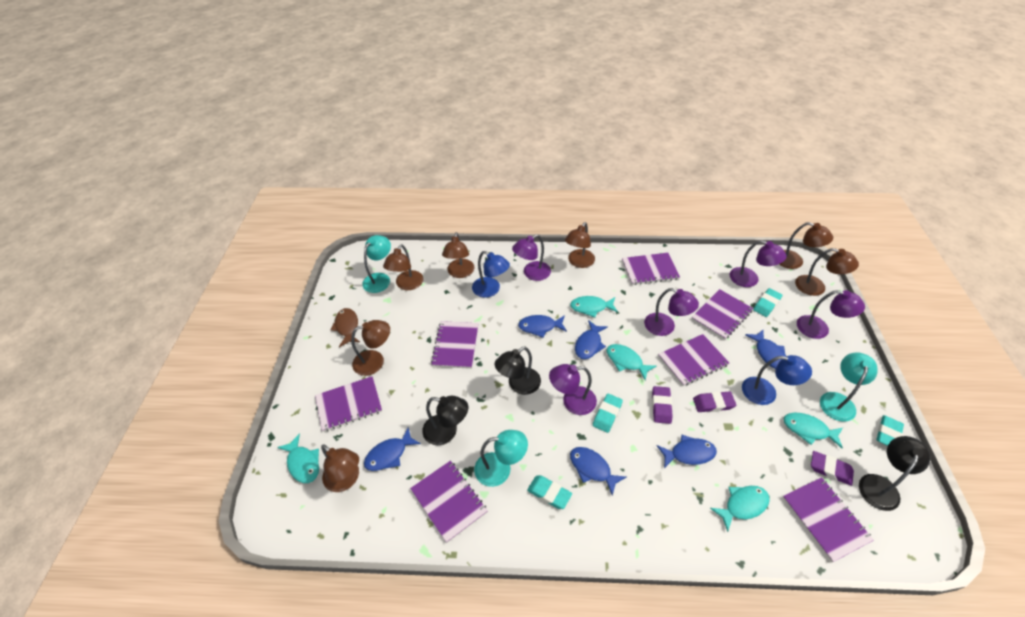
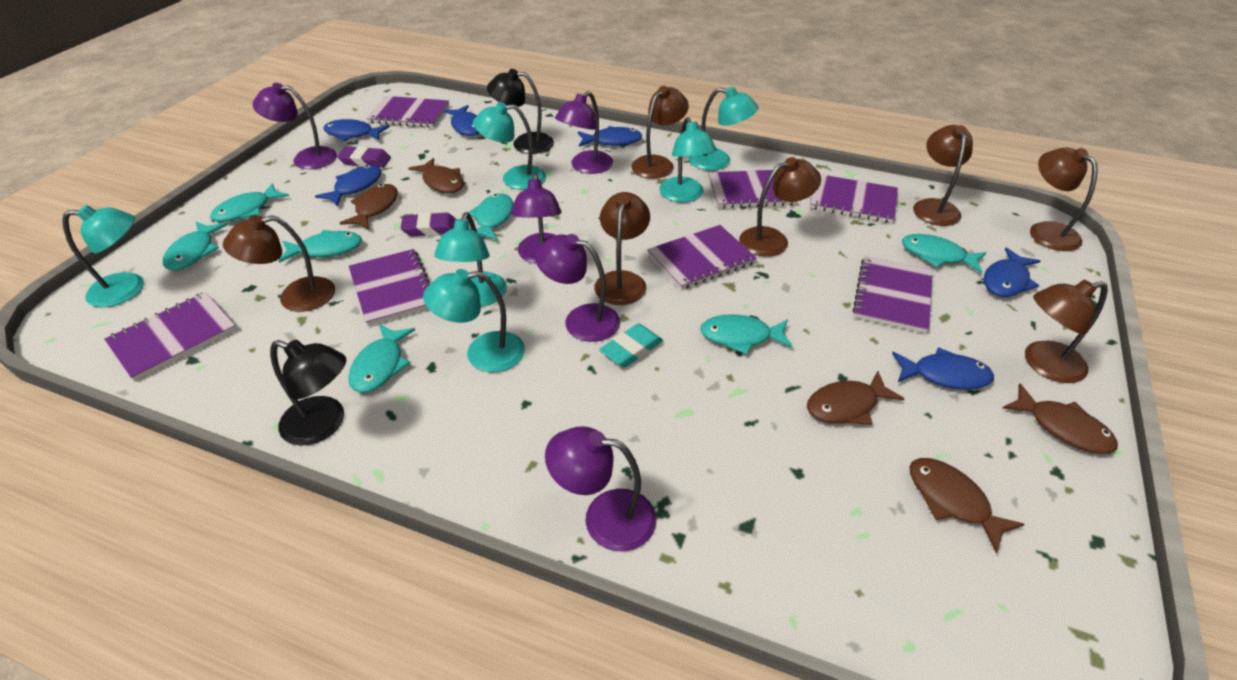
black lamp: [422,396,468,445] [495,347,541,395] [859,436,930,511] = 3 -> [270,340,346,446] [487,69,554,154] = 2
blue lamp: [472,251,510,298] [742,355,812,405] = 2 -> none = 0
brown fish: [330,308,360,347] = 1 -> [340,184,398,229] [408,158,463,193] [807,371,904,425] [909,458,1025,553] [1003,384,1118,454] = 5
purple eraser: [652,386,673,424] [693,391,736,412] [811,451,854,486] = 3 -> [337,146,391,168] [401,212,456,237] = 2
turquoise eraser: [527,475,572,509] [593,394,623,433] [753,288,783,317] [877,415,904,446] = 4 -> [599,324,663,367] = 1
turquoise fish: [277,434,319,483] [570,296,618,318] [606,344,657,380] [710,486,770,532] [783,413,843,448] = 5 -> [163,222,227,270] [210,183,289,222] [279,230,362,263] [348,324,415,393] [468,193,513,240] [700,314,793,354] [902,234,986,273] = 7
turquoise lamp: [362,235,391,293] [474,430,528,487] [820,352,878,422] = 3 -> [62,205,144,307] [423,269,525,372] [434,212,507,306] [473,102,546,190] [659,117,717,203] [689,87,758,171] = 6

